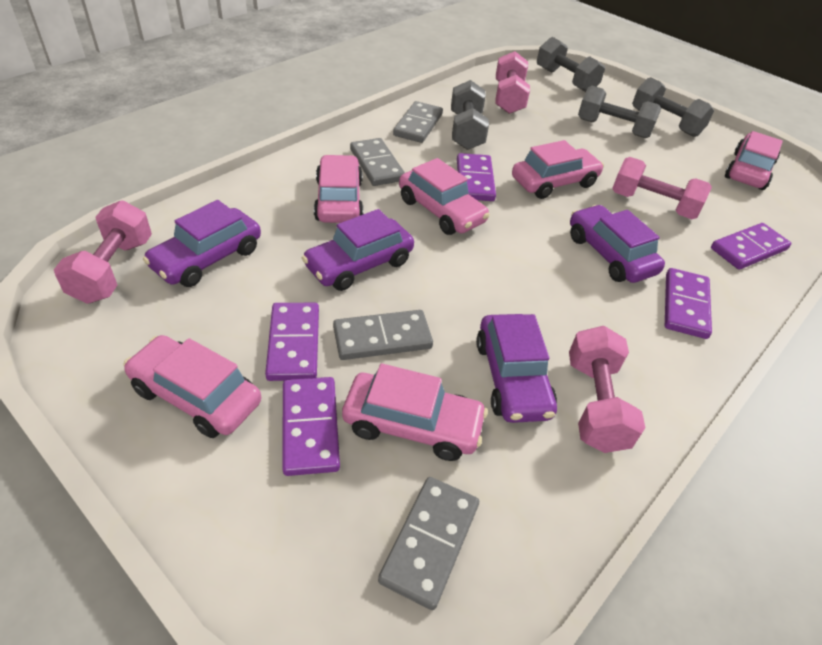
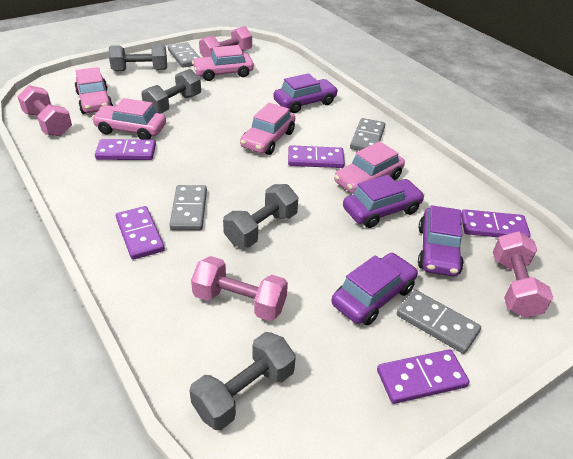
pink car: [124,335,261,438] [314,155,363,223] [342,363,488,461] [399,158,490,235] [512,140,604,199] [725,131,783,190] = 6 -> [74,67,113,114] [92,98,166,140] [192,45,254,81] [240,103,295,155] [334,141,405,194] = 5

